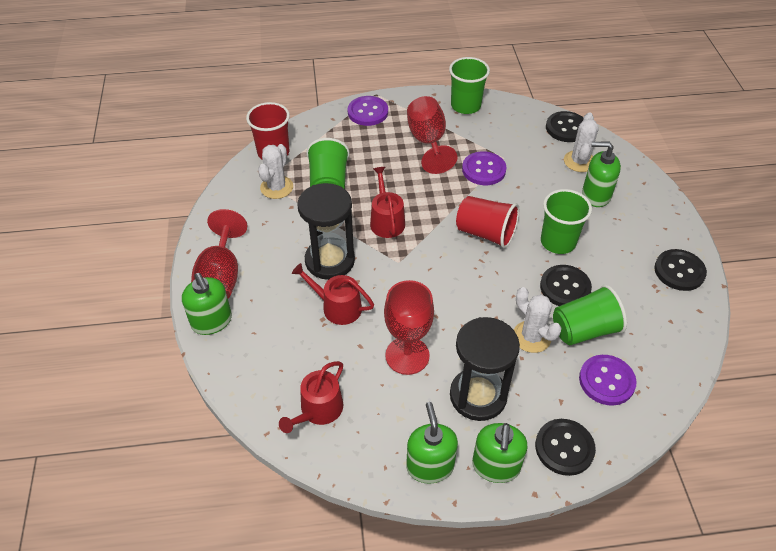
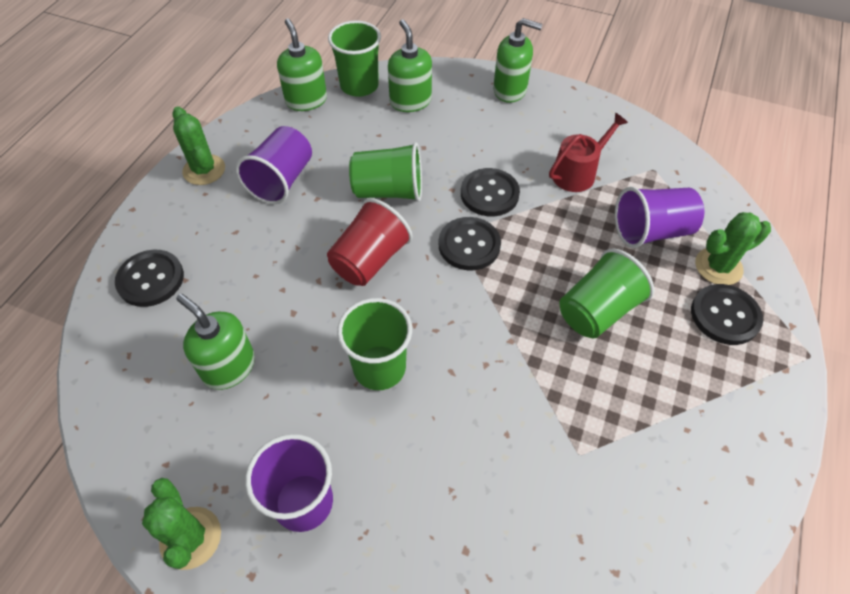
black hourglass: [297,183,355,280] [450,317,520,421] = 2 -> none = 0
green cactus: none = 0 -> [142,478,221,570] [172,106,225,185] [695,212,771,285] = 3
purple button: [347,96,388,126] [462,151,507,185] [579,355,637,405] = 3 -> none = 0
purple cup: none = 0 -> [236,126,312,204] [245,434,333,532] [615,187,705,248] = 3
red cup: [246,102,290,159] [456,196,519,248] = 2 -> [327,198,413,286] = 1
red goblet: [191,209,248,298] [384,280,434,375] [407,96,457,174] = 3 -> none = 0
red watering can: [279,361,343,433] [292,263,374,325] [370,167,405,238] = 3 -> [549,113,628,192] = 1
white cactus: [258,144,293,199] [514,287,561,353] [564,112,599,172] = 3 -> none = 0

